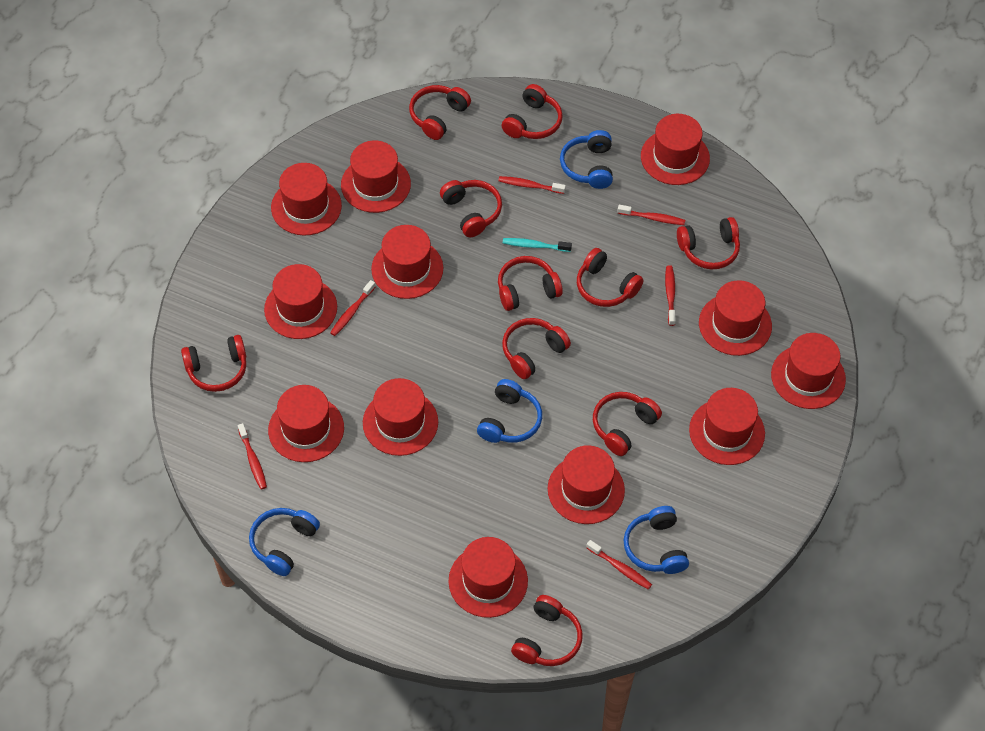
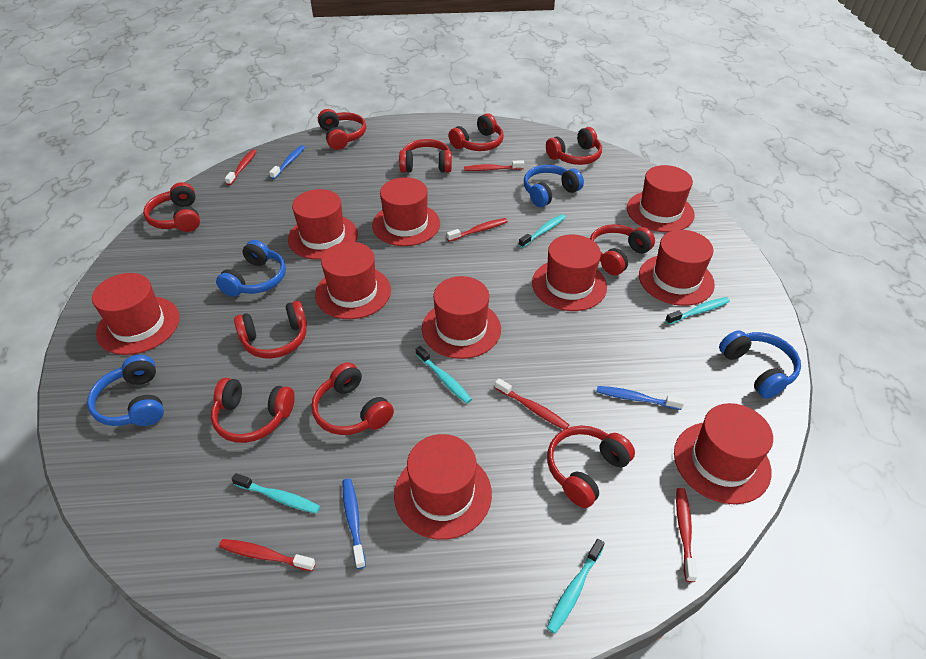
blue toothbrush: none = 0 -> [269,145,305,179] [343,478,366,569] [597,386,684,410] = 3
red hat: [264,264,337,339] [268,385,344,462] [271,163,342,235] [341,140,411,213] [363,378,438,456] [371,225,443,299] [449,537,528,618] [548,445,625,524] [641,114,710,185] [689,388,765,465] [699,280,772,356] [771,333,846,409] = 12 -> [92,273,180,355] [288,189,358,260] [315,242,391,319] [372,177,440,246] [394,434,492,540] [422,276,501,359] [532,235,607,311] [627,165,695,232] [639,230,715,306] [674,403,773,504] = 10
turquoise toothbrush: [503,238,572,252] = 1 -> [232,473,320,514] [416,346,472,404] [519,214,566,248] [547,539,604,634] [665,297,730,325] = 5

